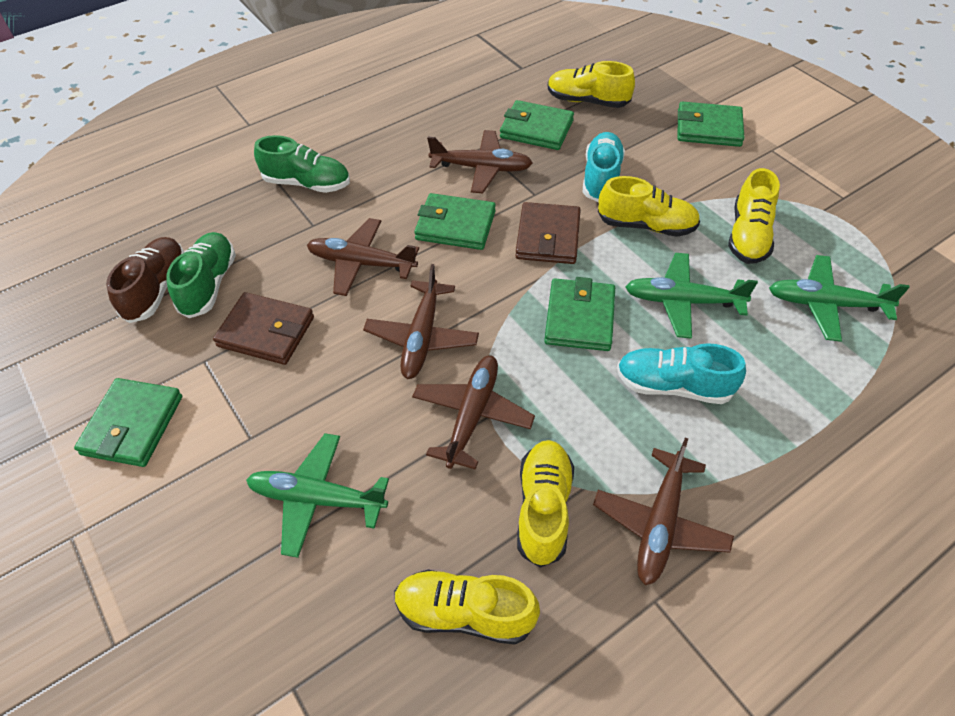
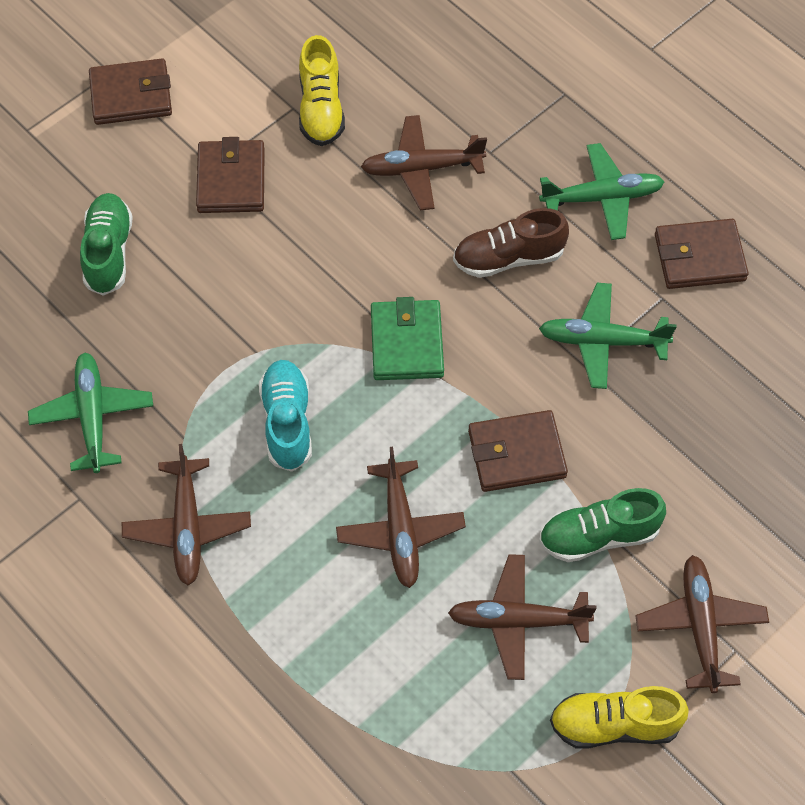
brown wallet: [213,292,314,365] [515,202,581,264] = 2 -> [89,59,172,125] [196,137,265,213] [468,410,568,492] [655,219,749,289] = 4
green wallet: [74,378,182,467] [414,193,496,250] [500,100,574,150] [544,277,615,351] [677,101,745,147] = 5 -> [371,297,444,380] = 1
turquoise shoe: [583,132,625,202] [617,343,746,404] = 2 -> [259,360,312,472] = 1
yellow shoe: [394,570,540,645] [517,440,574,568] [548,61,635,108] [598,176,700,237] [728,168,780,264] = 5 -> [299,35,345,146] [550,686,689,749] = 2

